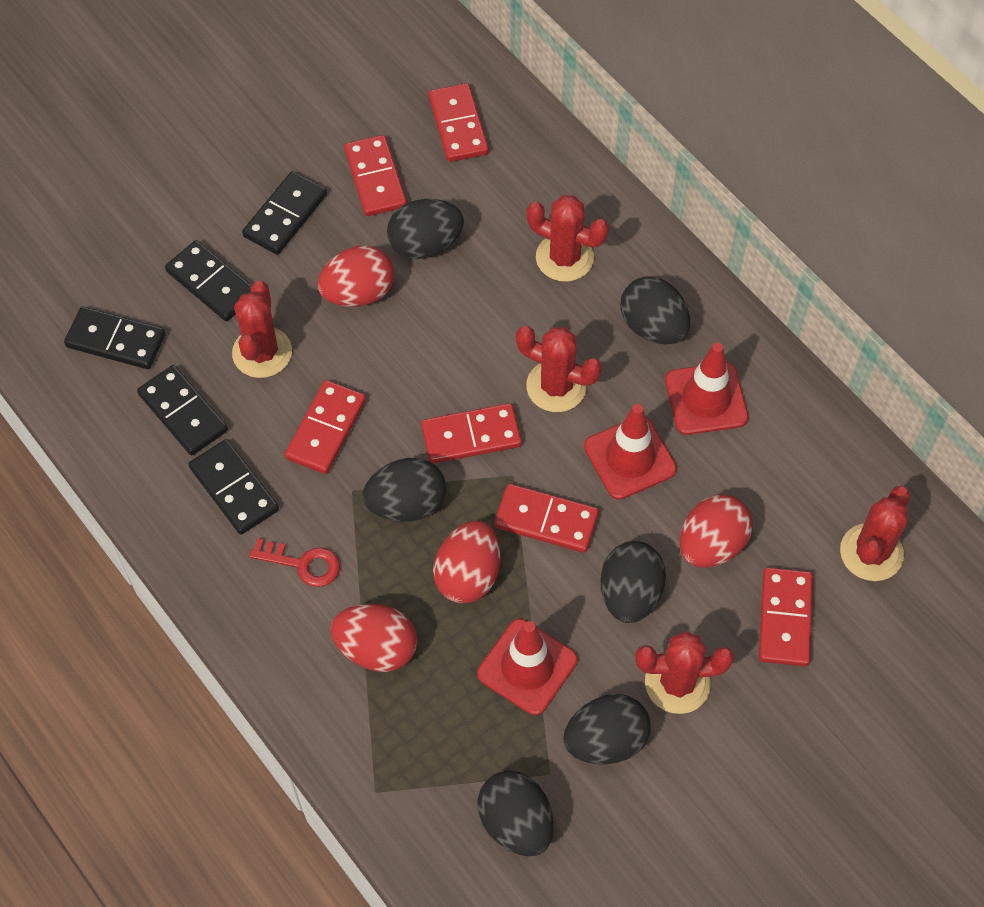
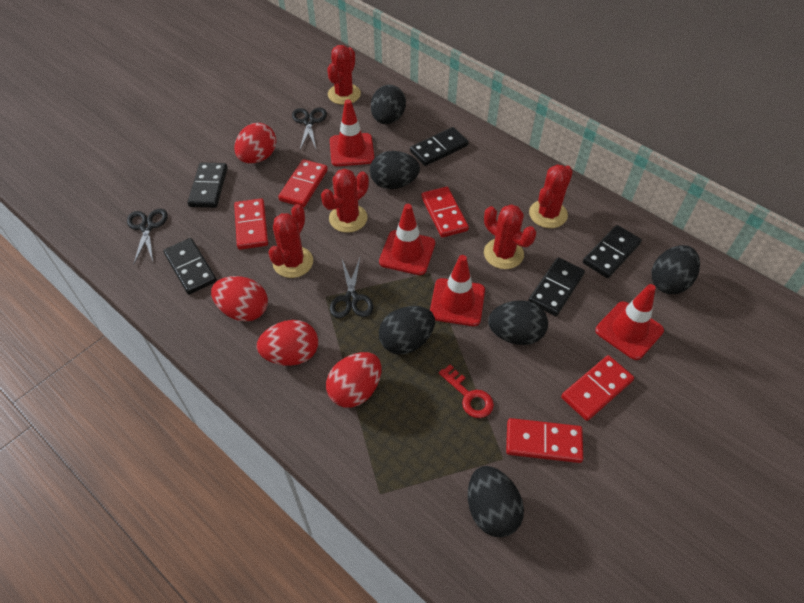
black scissors: none = 0 -> [127,208,168,264] [292,108,327,149] [330,258,374,318] = 3
red domino: [285,380,366,474] [344,135,407,216] [421,403,522,464] [429,83,489,162] [494,484,599,553] [759,567,813,666] = 6 -> [234,198,268,250] [278,159,328,207] [421,187,469,238] [506,418,583,463] [561,355,634,421] = 5
red traffic cone: [477,619,578,715] [584,404,677,500] [665,343,748,435] = 3 -> [330,99,374,166] [379,204,435,275] [430,255,485,326] [595,284,664,360] = 4

